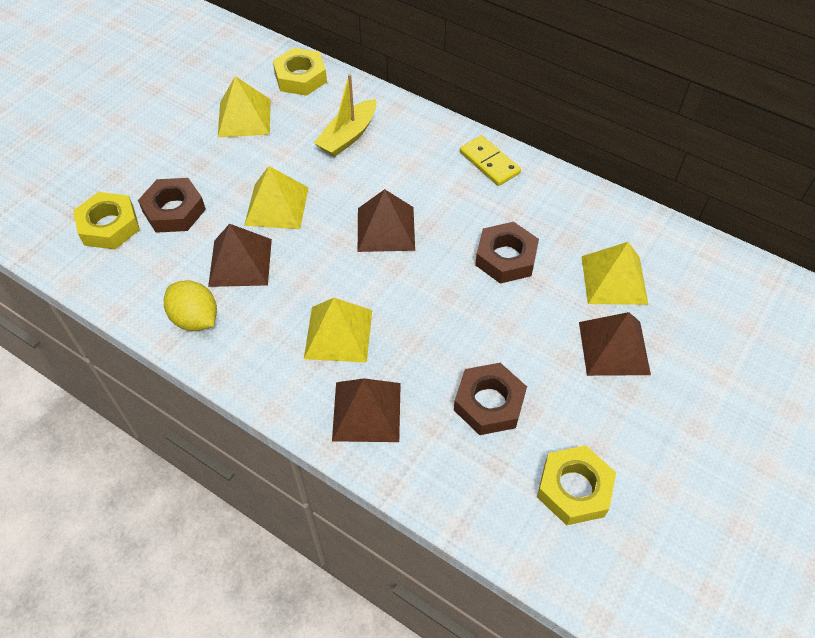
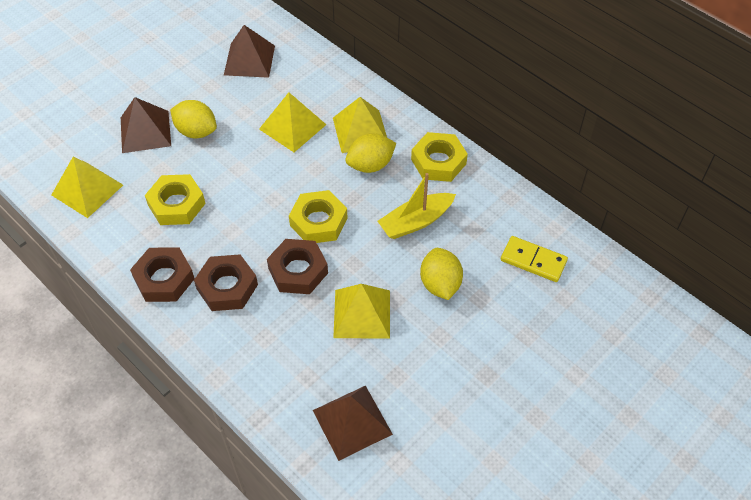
brown pyramid: [208,224,272,287] [332,378,401,442] [358,189,415,252] [579,312,651,376] = 4 -> [121,97,171,153] [224,25,275,78] [313,385,393,461] = 3
yellow lemon: [164,280,217,331] = 1 -> [170,100,217,138] [346,133,396,173] [420,248,463,300] = 3

